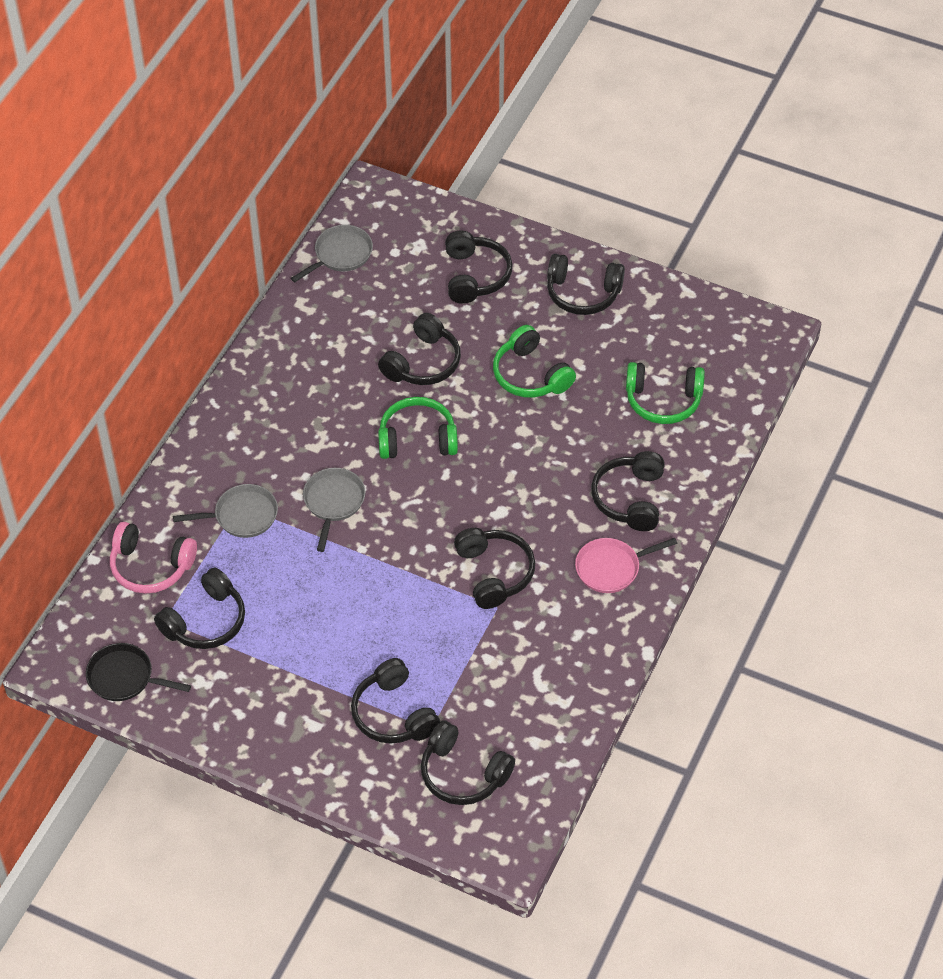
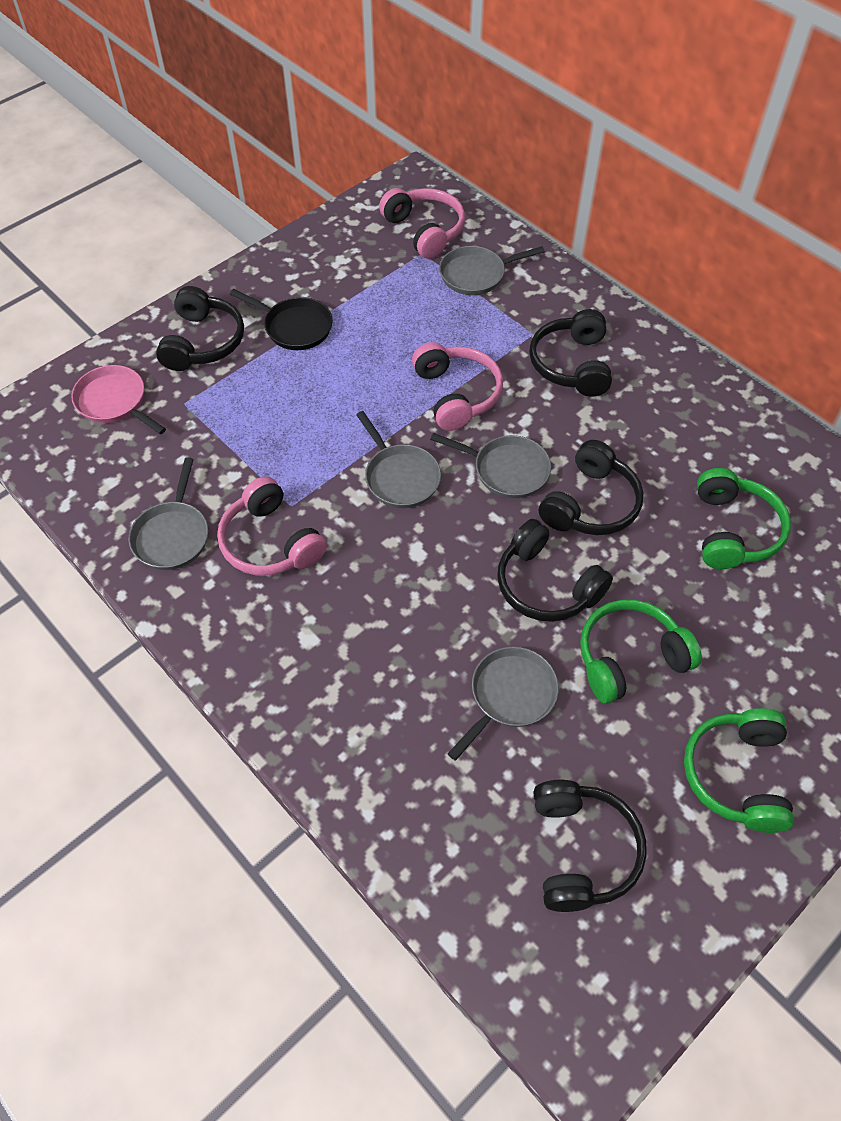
black headphones: [154,567,245,649] [351,658,440,744] [378,313,461,385] [421,720,515,805] [445,231,513,304] [454,528,535,609] [547,254,625,315] [591,451,665,531] = 8 -> [156,286,244,371] [497,519,613,622] [529,309,612,397] [533,780,647,912] [539,440,644,535] = 5
grey pan: [173,484,278,538] [291,225,373,282] [303,468,365,552] = 3 -> [129,457,208,570] [356,411,441,508] [430,433,551,498] [439,246,545,295] [448,647,559,761] = 5
pink headphones: [110,522,197,594] = 1 -> [217,476,327,576] [379,188,465,259] [412,342,503,431] = 3

